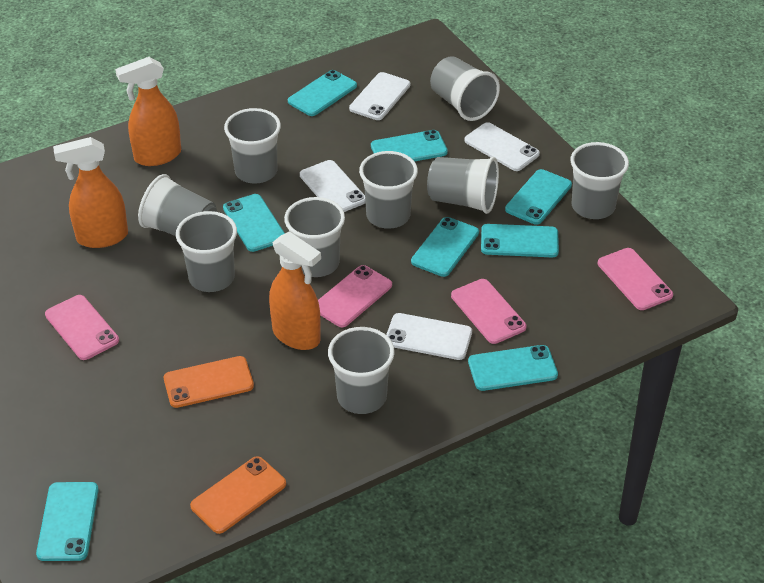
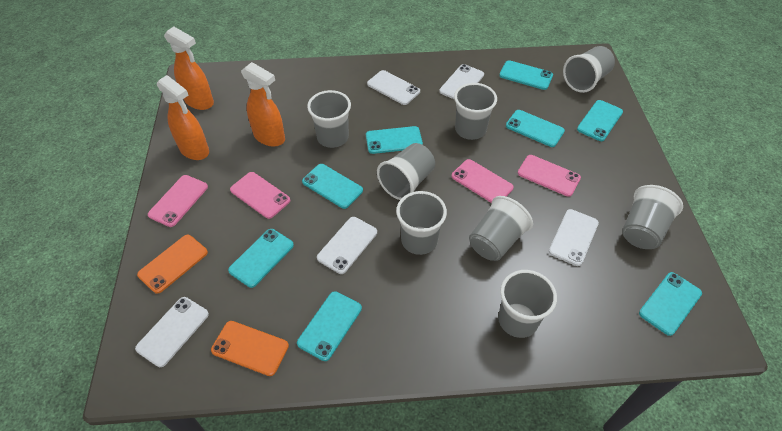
grey cup: [138,174,217,236] [176,211,237,292] [224,108,281,184] [284,197,345,277] [328,327,395,414] [359,151,418,229] [427,157,499,214] [430,56,500,121] [570,142,629,219] = 9 -> [307,90,351,148] [377,143,435,200] [396,191,447,255] [454,83,497,140] [469,196,533,261] [498,270,557,338] [563,46,615,93] [622,185,683,249] = 8
white phone: [300,160,365,212] [349,72,410,120] [386,313,472,360] [464,122,540,171] = 4 -> [135,297,209,367] [317,217,377,274] [367,70,420,105] [439,64,484,100] [549,209,599,266] = 5

